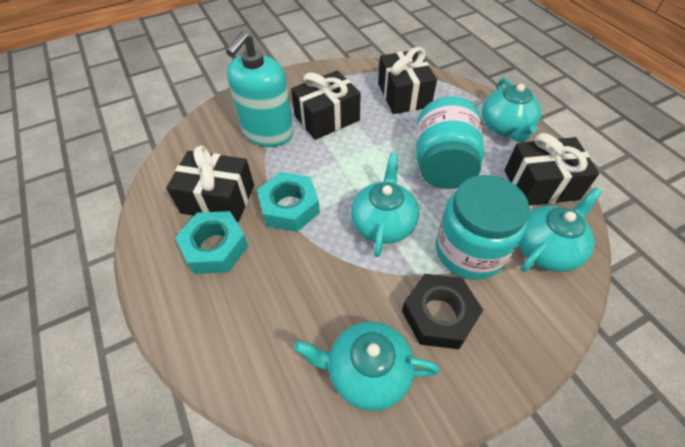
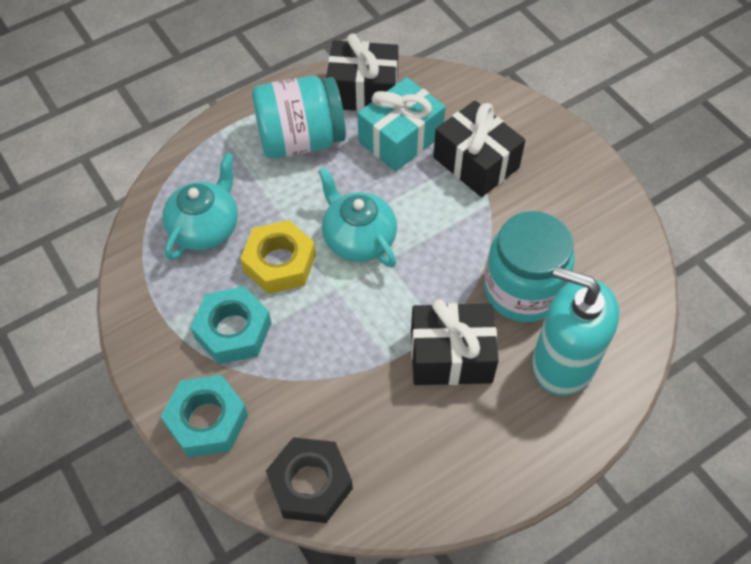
black gift: [166,145,254,223] [291,70,361,140] [378,47,437,114] [505,133,599,206] = 4 -> [326,33,398,111] [411,299,499,385] [433,101,525,197] = 3
turquoise gift: none = 0 -> [358,77,445,172] = 1
turquoise teapot: [294,322,440,411] [351,153,419,257] [482,78,541,142] [518,188,602,272] = 4 -> [162,153,238,260] [318,167,397,268] = 2
yellow nut: none = 0 -> [240,220,316,294] = 1

